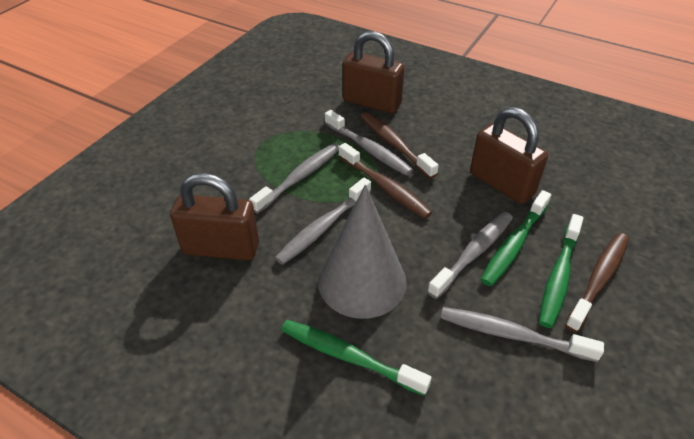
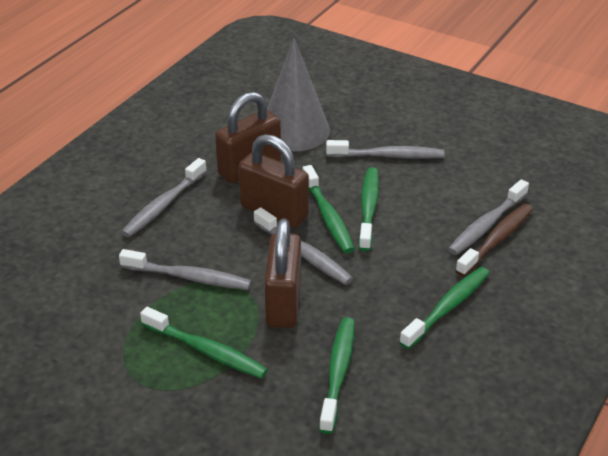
brown toothbrush: [339,143,432,219] [360,112,439,179] [565,233,629,332] = 3 -> [455,204,533,277] = 1
green toothbrush: [281,320,431,396] [481,190,551,286] [539,214,584,328] = 3 -> [140,307,268,379] [303,165,355,253] [319,317,355,434] [358,167,379,251] [399,267,489,349] = 5

